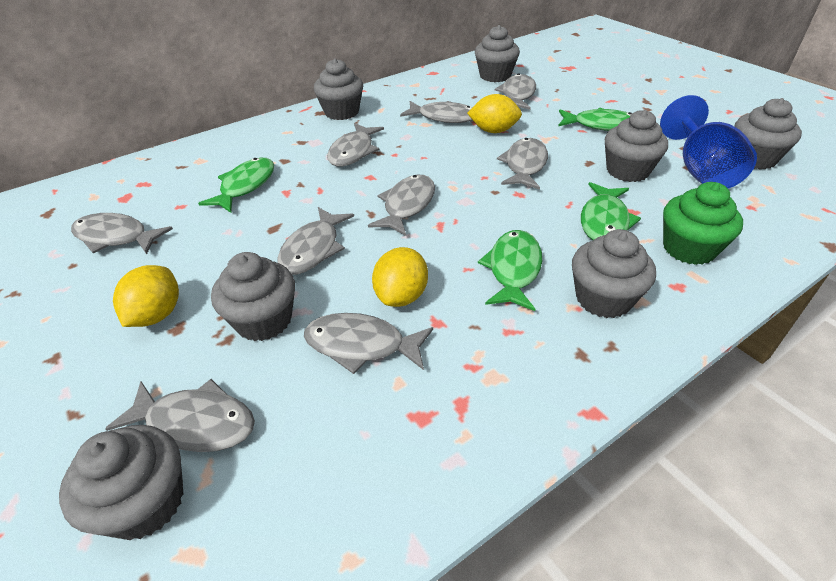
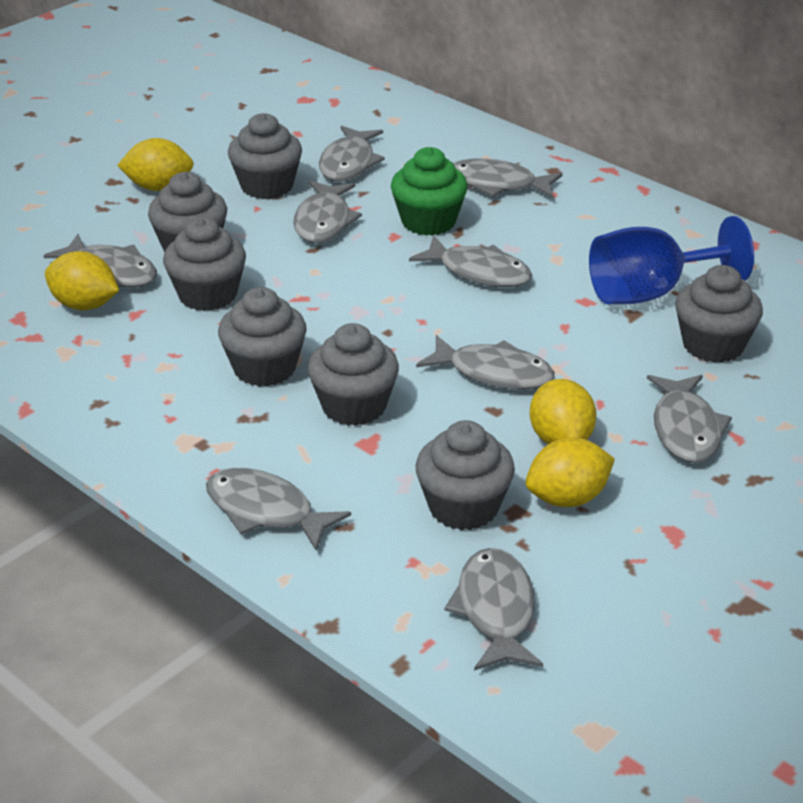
green fish: [198,158,274,213] [478,230,542,311] [558,108,632,131] [581,182,641,240] = 4 -> none = 0
yellow lemon: [113,265,179,327] [372,247,428,307] [467,94,522,133] = 3 -> [45,251,119,310] [117,138,194,191] [526,437,615,507] [530,379,596,444] = 4

